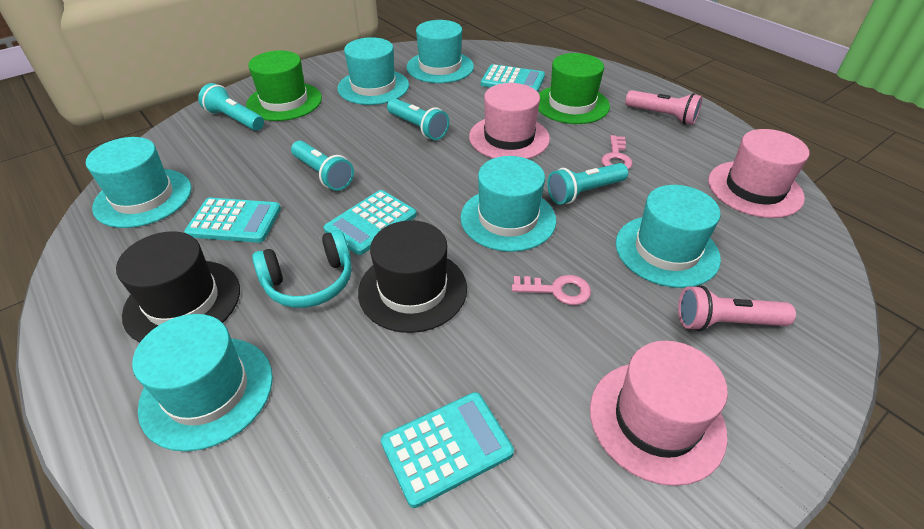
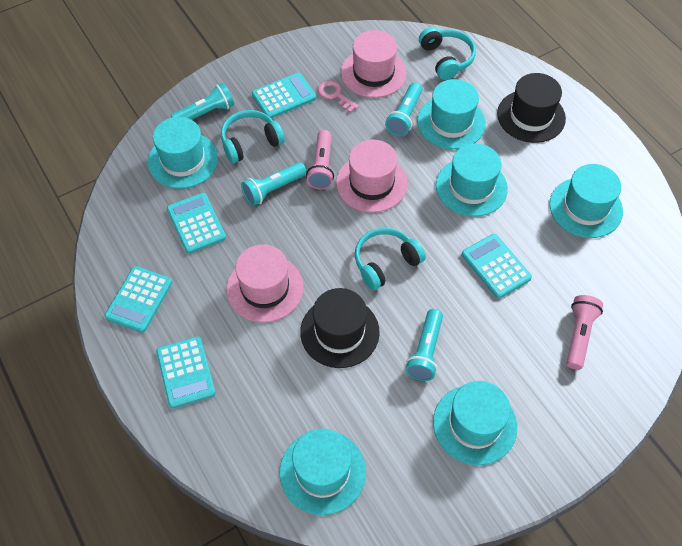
green hat: [246,50,322,121] [538,53,610,124] = 2 -> none = 0
pink key: [512,275,591,305] [601,135,633,169] = 2 -> [317,80,359,113] = 1
turquoise calculator: [184,198,281,243] [324,190,417,255] [381,392,514,508] [481,64,545,92] = 4 -> [105,266,172,333] [156,336,216,408] [167,193,226,254] [252,73,316,118] [462,234,532,299] = 5
turquoise headphones: [252,230,352,308] = 1 -> [221,110,285,163] [355,228,426,290] [419,27,476,80] = 3

